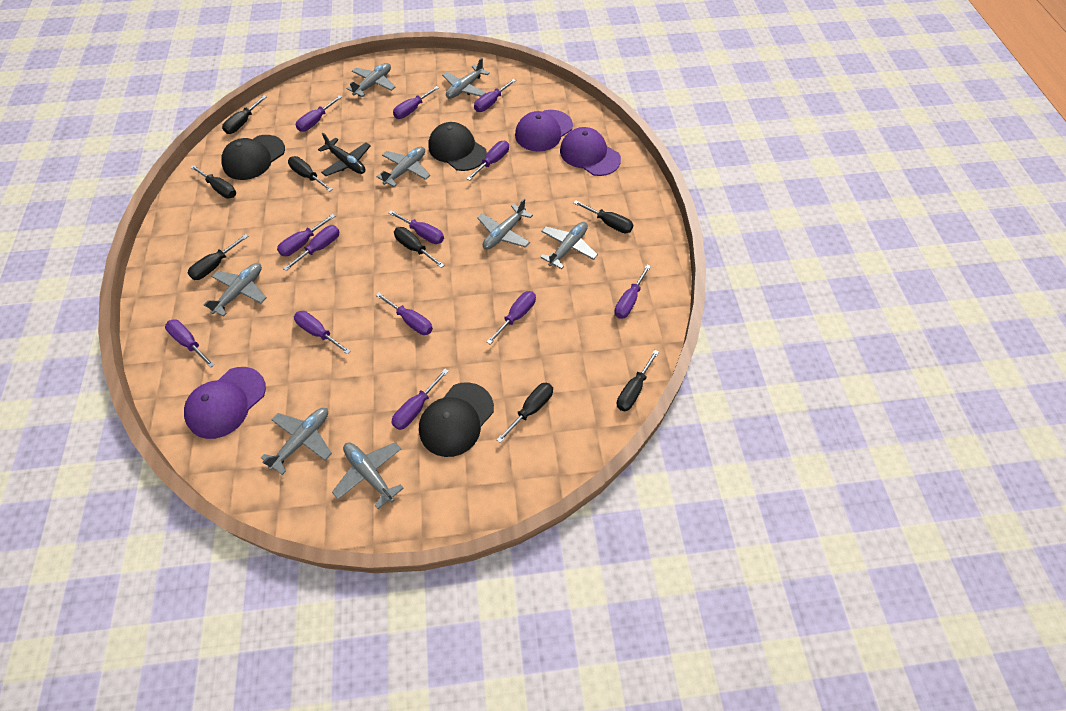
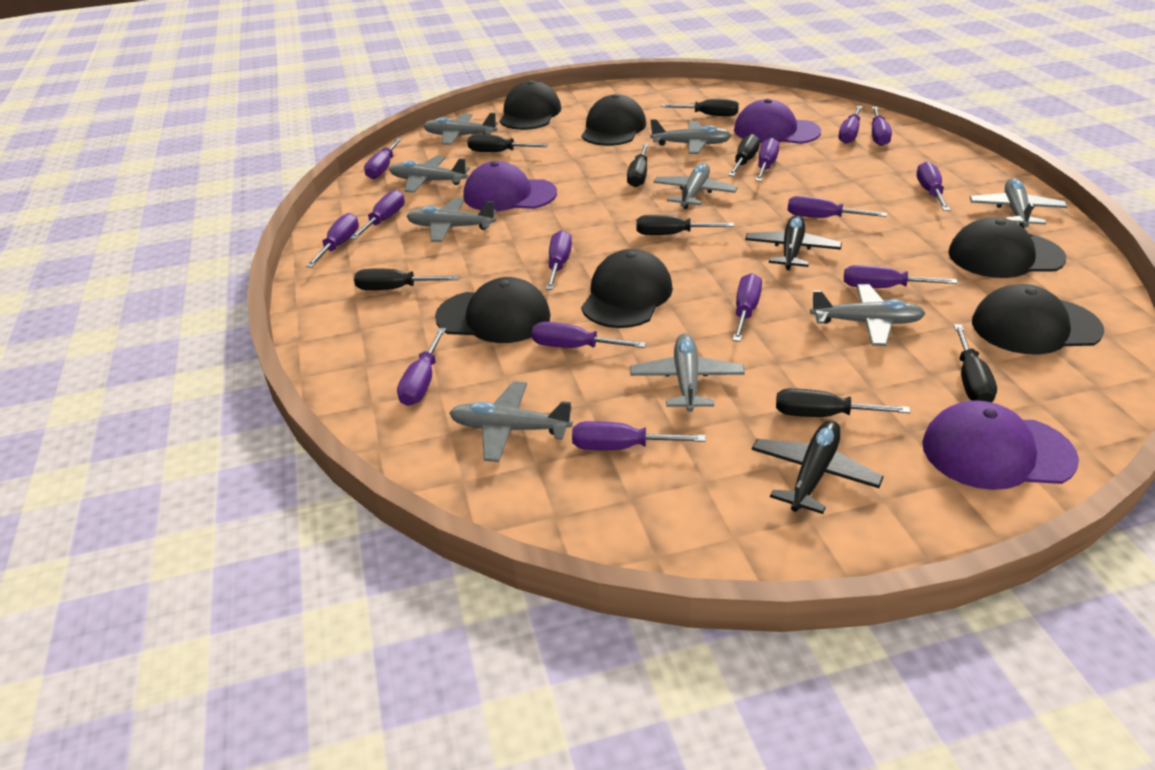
black cap: [221,135,285,180] [419,382,494,457] [428,122,487,171] = 3 -> [435,277,551,343] [500,80,561,130] [581,94,646,146] [581,249,673,328] [948,217,1066,278] [972,284,1104,355] = 6
black plane: [318,133,371,176] = 1 -> [745,215,842,270] [752,420,884,514] = 2
grey plane: [203,263,266,317] [261,408,332,475] [332,442,404,509] [347,63,395,97] [376,147,430,187] [442,58,490,99] [477,199,533,250] [540,222,598,269] = 8 -> [389,156,470,193] [406,198,496,242] [423,113,498,145] [449,381,573,462] [630,333,745,412] [650,119,732,154] [653,163,738,209] [810,284,926,346] [970,178,1067,228] = 9
purple screwdriver: [165,319,215,368] [277,214,335,256] [283,225,339,271] [294,311,351,355] [296,95,342,132] [376,292,433,335] [389,210,444,244] [391,369,449,430] [393,86,439,119] [466,141,509,181] [474,79,516,112] [487,291,536,344] [614,265,651,319] = 13 -> [306,213,359,268] [350,190,405,240] [364,138,403,179] [397,328,446,406] [532,322,646,348] [546,230,572,290] [572,421,706,450] [733,273,762,342] [755,138,779,182] [787,196,887,218] [838,106,863,144] [844,265,958,288] [872,107,892,146] [917,161,950,211] = 14

